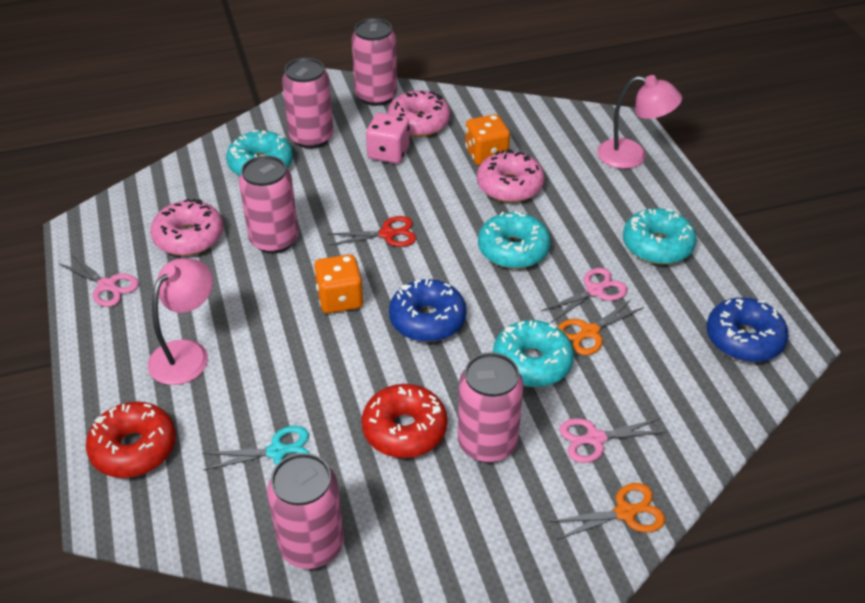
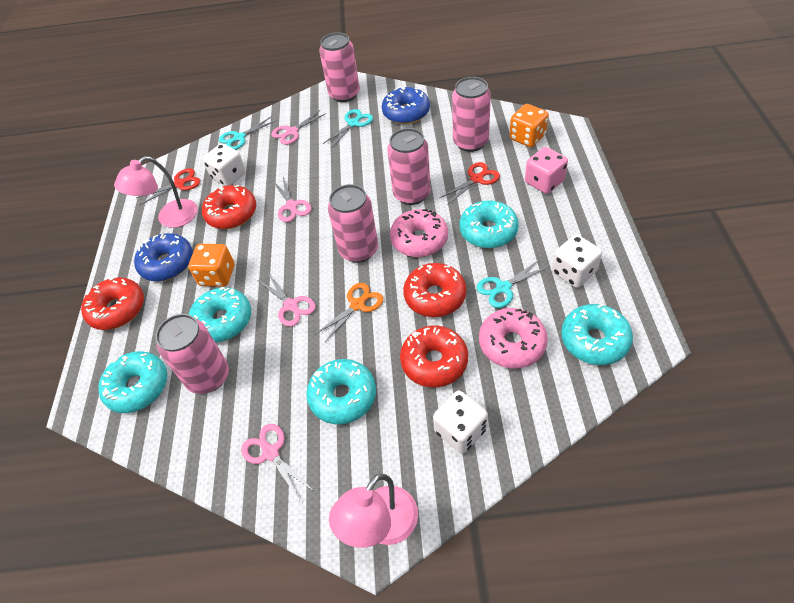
orange scissors: [550,483,665,540] [558,299,644,355] = 2 -> [316,283,383,343] = 1
pink donut: [150,199,223,256] [387,90,450,137] [477,149,545,202] = 3 -> [390,209,448,257] [479,308,548,368] = 2
pink scissors: [60,254,139,307] [541,268,628,322] [559,418,668,463] = 3 -> [241,424,312,501] [258,273,316,327] [271,110,327,145] [272,177,311,222] = 4
red donut: [86,401,176,478] [361,384,447,458] = 2 -> [81,277,144,330] [202,185,256,229] [400,326,468,388] [403,263,467,317] = 4
red scissors: [327,216,416,247] = 1 -> [136,168,200,205] [440,162,500,204] = 2
turquoise donut: [226,130,293,176] [478,211,550,269] [493,320,574,387] [623,208,697,265] = 4 -> [98,351,167,413] [189,287,251,342] [306,359,376,424] [459,200,519,248] [561,304,633,365] = 5
turquoise scissors: [202,426,311,470] = 1 -> [219,117,275,150] [323,109,373,148] [476,259,549,308] = 3
white dice: none = 0 -> [203,144,246,186] [433,391,488,454] [552,235,602,288] = 3

